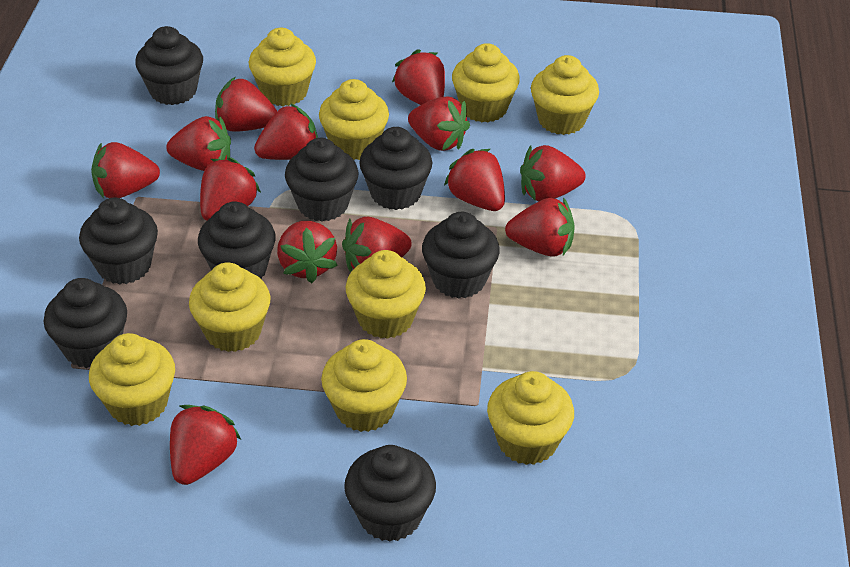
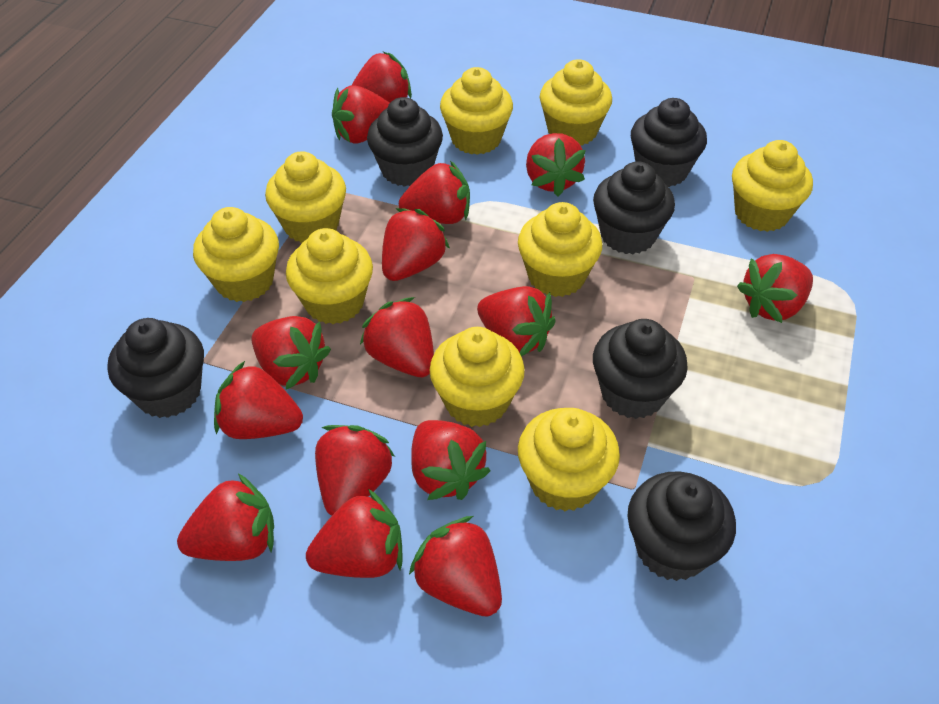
black cupcake: [43,278,127,368] [79,198,158,285] [135,26,203,105] [198,201,276,279] [285,138,359,222] [344,445,436,542] [359,127,432,210] [422,212,500,299] = 8 -> [107,318,204,418] [367,97,443,187] [593,162,675,254] [593,319,688,419] [627,471,736,581] [631,98,707,187] = 6
red strawberry: [91,142,160,198] [166,116,231,171] [170,405,241,485] [200,158,261,221] [215,77,277,132] [254,103,318,160] [277,221,338,283] [342,217,412,272] [392,49,445,105] [408,97,470,151] [444,149,505,211] [505,197,575,257] [520,145,586,201] = 13 -> [177,473,274,561] [214,361,303,439] [252,316,331,389] [306,489,403,578] [315,425,395,515] [332,85,389,144] [352,52,412,103] [360,297,434,377] [382,208,450,281] [399,161,470,224] [409,516,502,617] [411,420,491,500] [477,286,556,356] [526,133,586,196] [737,254,813,323] = 15

